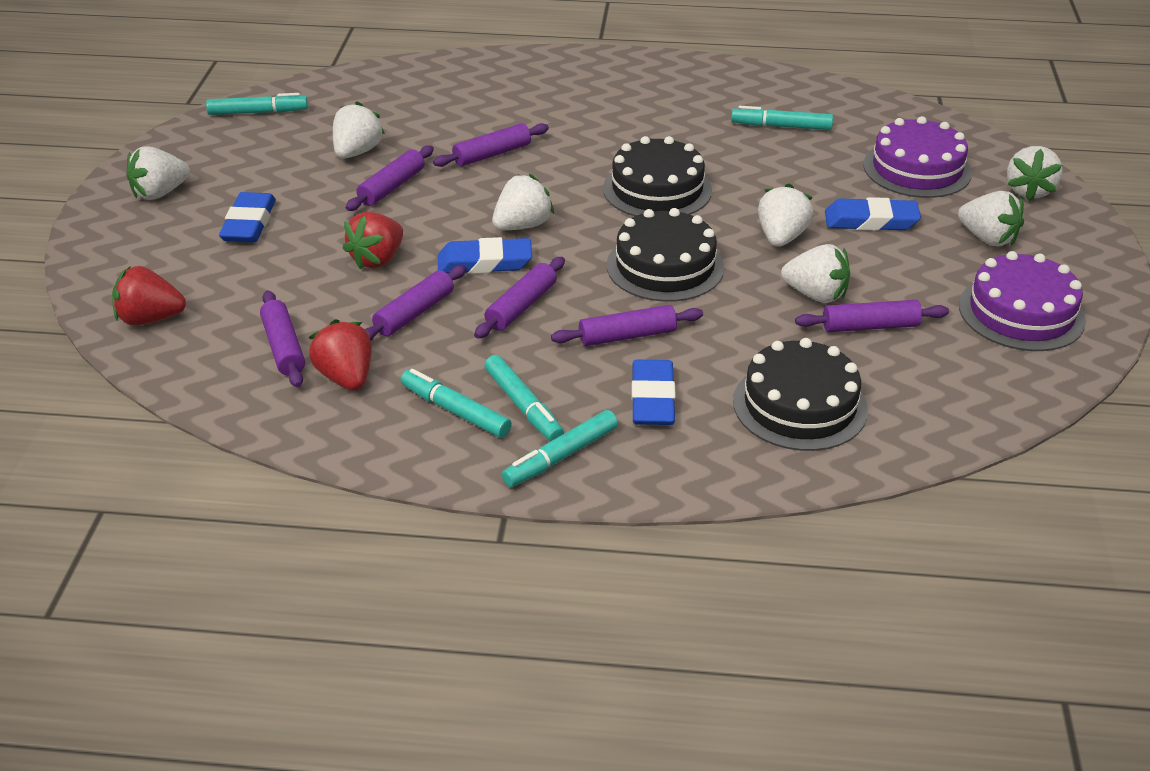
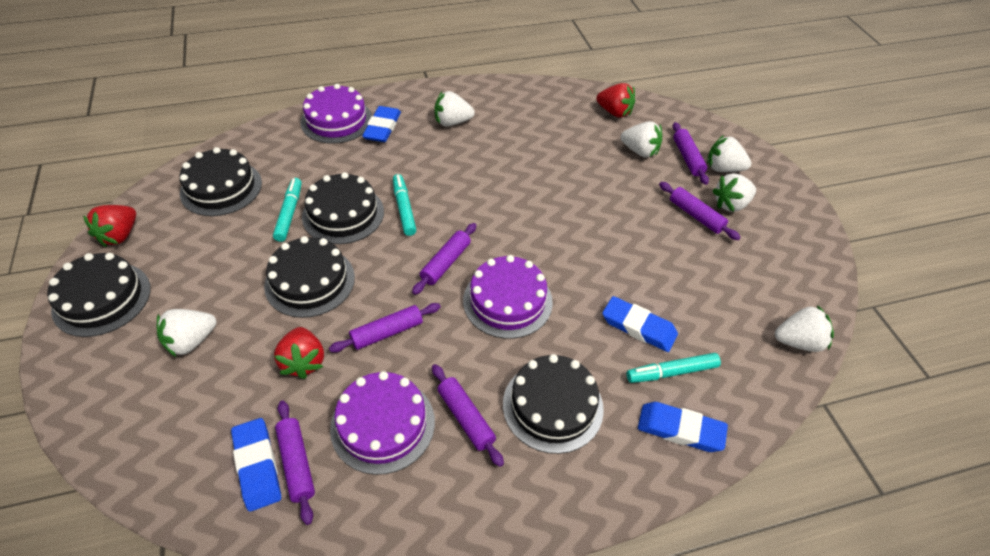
black cake: [603,136,712,216] [607,208,724,302] [733,338,868,451] = 3 -> [47,253,151,337] [179,147,262,216] [264,236,355,318] [302,172,384,244] [503,354,604,454] = 5
purple cake: [863,116,972,198] [959,251,1086,351] = 2 -> [301,84,372,144] [330,371,435,475] [463,255,553,339] = 3
purple rolling pin: [260,291,305,387] [346,146,434,211] [364,265,467,340] [433,123,549,167] [474,257,565,339] [551,305,703,346] [795,300,949,332] = 7 -> [275,400,315,525] [329,303,441,352] [412,223,476,295] [432,364,504,467] [659,182,741,240] [673,122,709,185] = 6
turquoise marker: [206,93,308,115] [401,369,512,438] [484,355,564,442] [502,410,618,487] [731,106,833,130] = 5 -> [273,178,302,242] [393,174,416,236] [626,353,721,383] = 3
white strawberry: [126,146,190,200] [333,101,385,158] [492,173,554,230] [758,183,813,247] [781,244,850,303] [958,191,1024,246] [1007,146,1063,201] = 7 -> [157,309,216,357] [434,91,475,126] [621,121,662,158] [707,135,751,172] [712,173,756,212] [775,305,834,352] = 6

